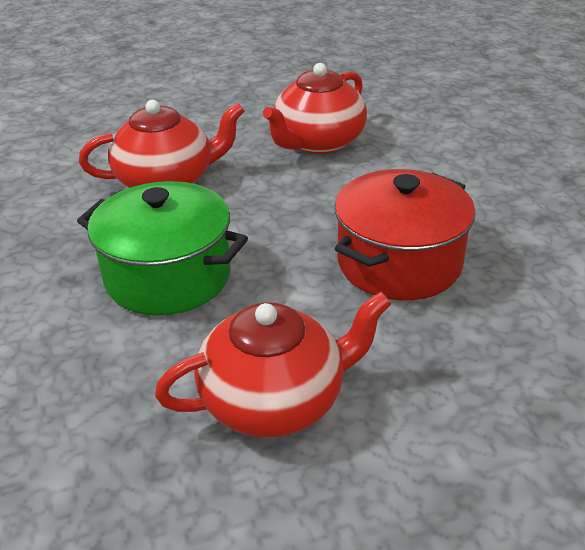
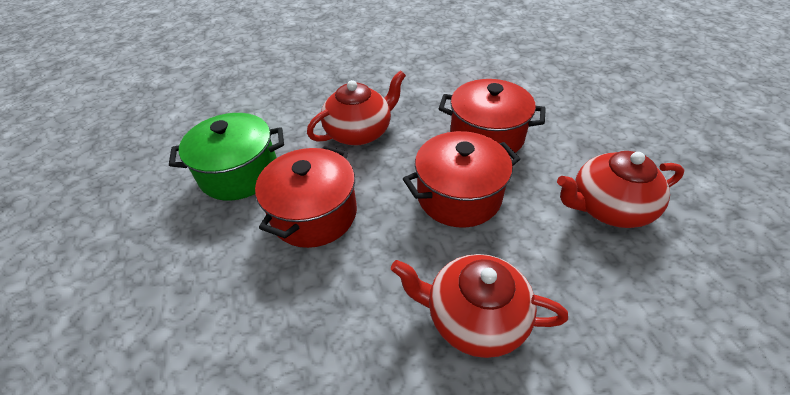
red pot: [335,169,475,300] = 1 -> [255,145,357,248] [403,131,520,228] [439,79,546,156] = 3

